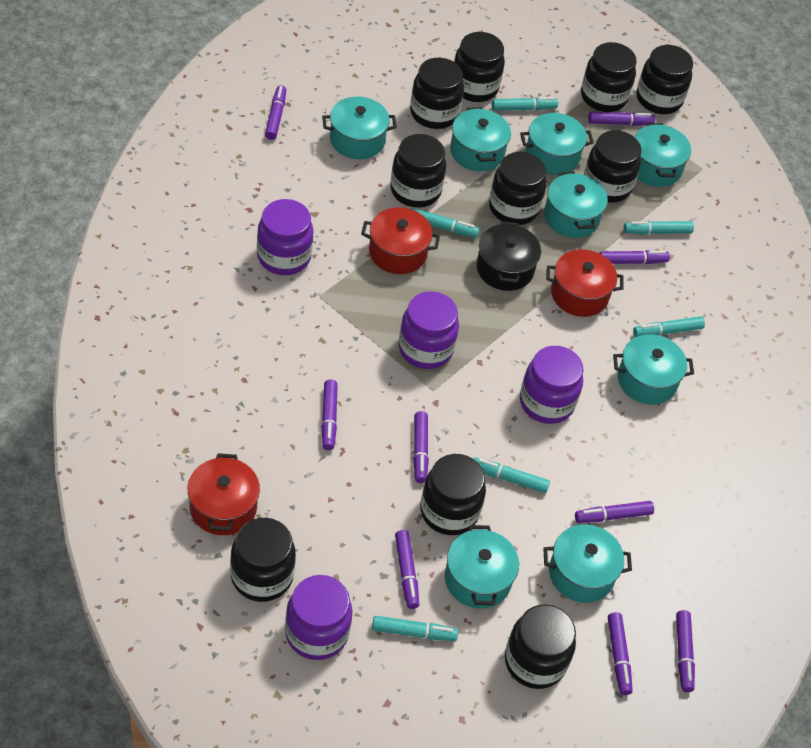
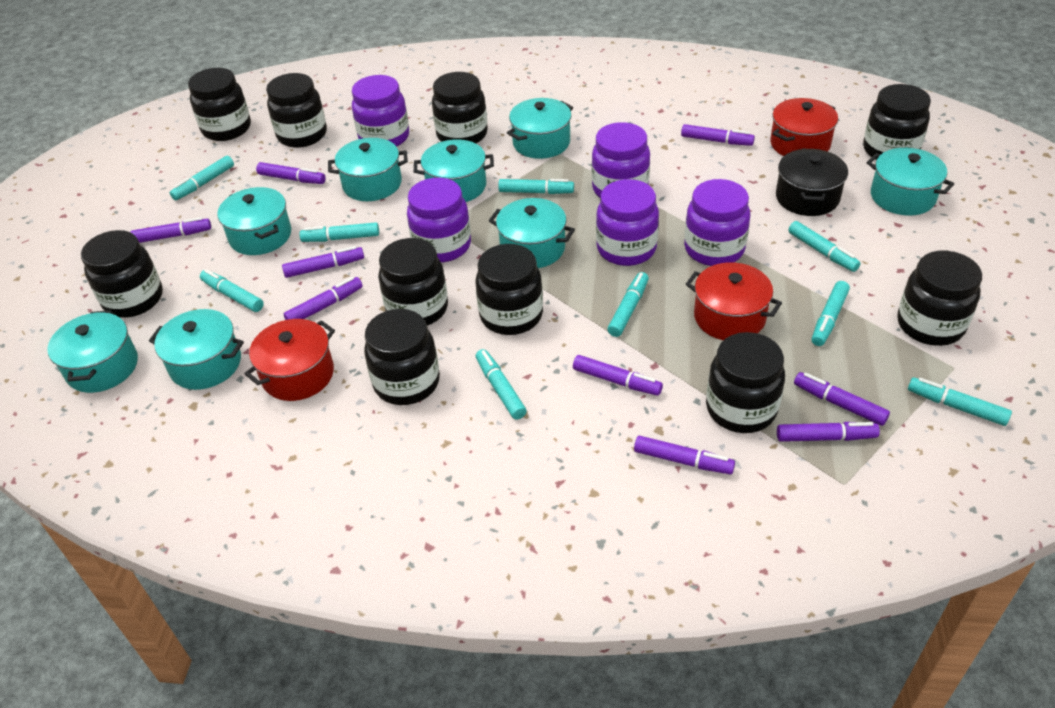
purple jar: [257,199,314,275] [285,575,352,660] [398,291,459,369] [520,346,584,424] = 4 -> [352,75,409,147] [407,178,471,263] [592,122,650,198] [596,179,659,266] [684,179,750,266] = 5
turquoise marker: [372,616,458,641] [412,208,479,238] [474,457,550,493] [492,97,558,111] [624,221,694,235] [633,316,705,337] = 6 -> [170,156,234,201] [200,269,264,312] [299,222,379,242] [476,349,527,419] [498,179,574,194] [607,272,649,337] [788,221,861,272] [812,281,850,346] [908,377,1012,426] = 9

